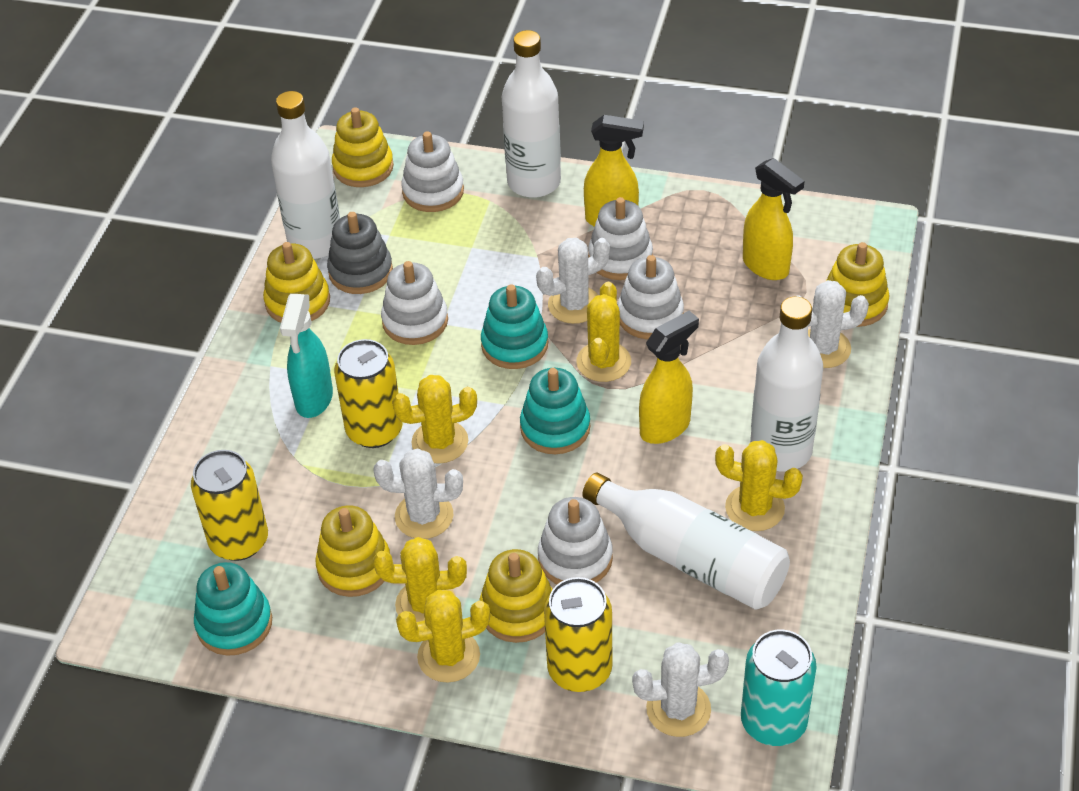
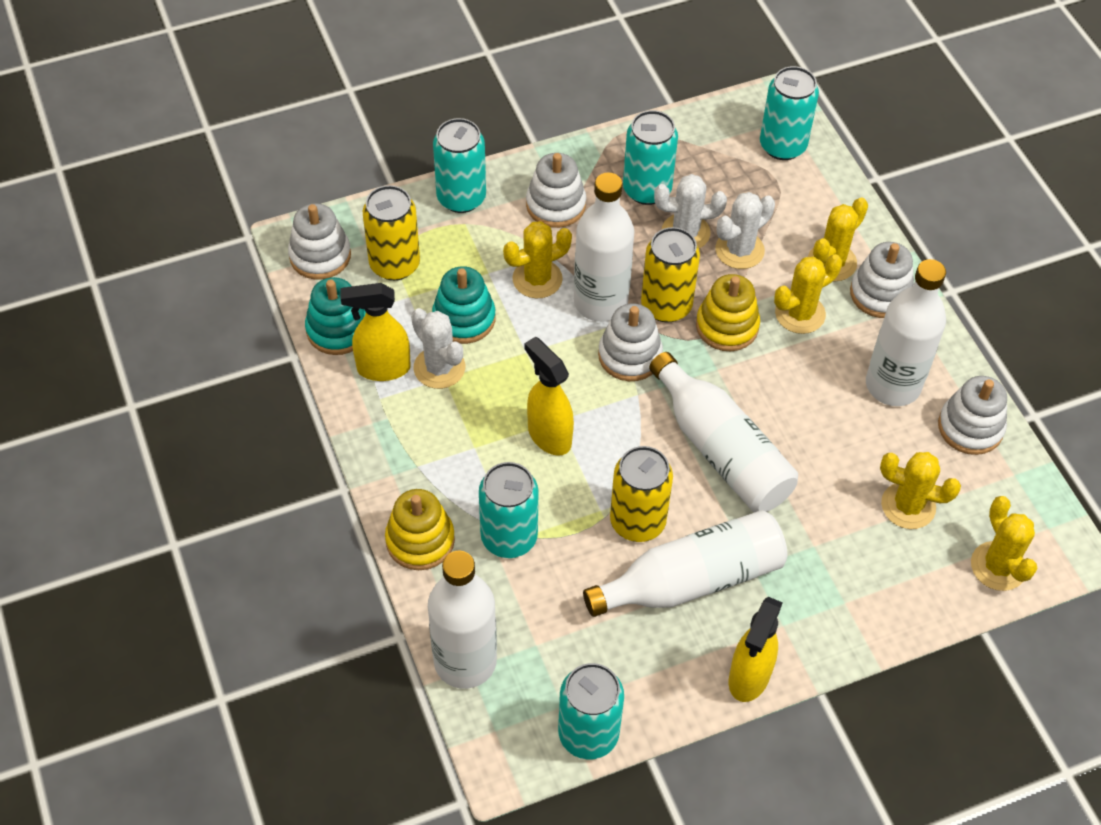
grey stacking toy: [327,212,393,294] = 1 -> none = 0
turquoise can: [741,630,817,746] = 1 -> [433,118,486,213] [479,462,539,558] [558,663,624,760] [623,110,678,205] [760,66,819,160] = 5
turquoise spray bottle: [280,294,333,418] = 1 -> none = 0
turquoise stacking toy: [194,562,272,656] [481,284,548,369] [520,368,590,454] = 3 -> [305,277,366,355] [432,266,495,344] = 2
white bottle: [271,91,340,259] [502,30,561,198] [582,473,790,610] [750,297,823,472] = 4 -> [428,551,497,689] [574,173,634,322] [583,510,788,617] [649,352,798,512] [866,259,946,406] = 5
white cactus: [373,448,463,539] [536,238,610,324] [632,642,729,737] [795,280,869,368] = 4 -> [411,308,465,389] [654,174,727,249] [715,192,775,269] = 3
yellow stacking toy: [263,242,330,323] [315,505,390,597] [332,107,394,187] [479,549,553,643] [826,242,889,327] = 5 -> [385,489,455,570] [696,274,760,351] = 2

